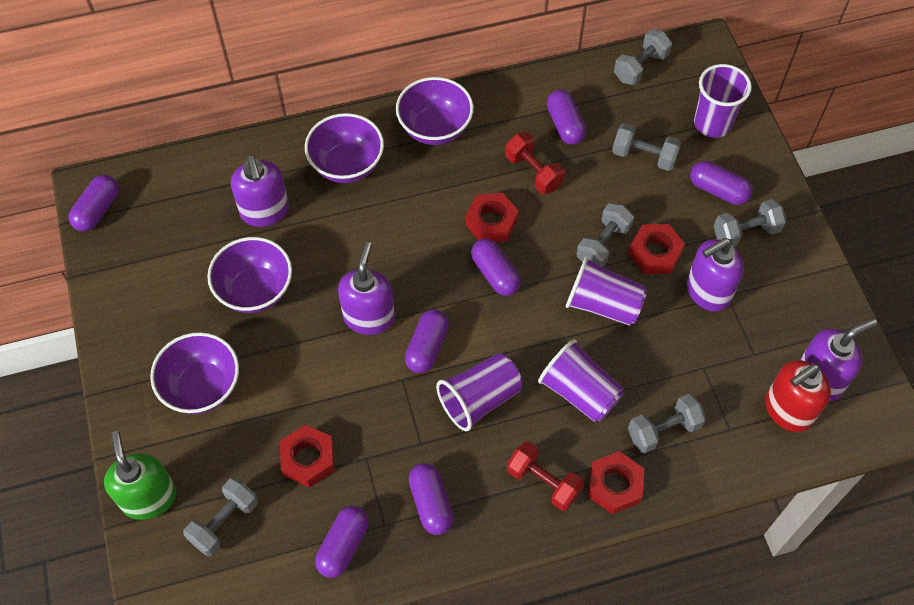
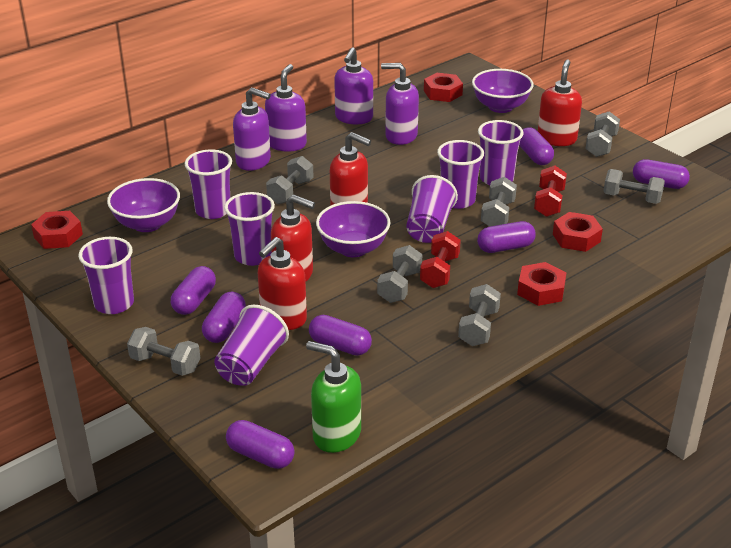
grey dumbbell: [183,477,258,557] [576,203,634,267] [612,123,681,171] [614,29,672,85] [628,394,706,453] [713,199,787,246] = 6 -> [127,327,200,376] [266,156,314,204] [377,245,423,303] [458,284,501,346] [481,177,517,227] [585,111,620,157] [603,169,665,204] = 7
purple bowl: [150,332,239,414] [207,237,292,313] [305,113,384,183] [396,77,474,145] = 4 -> [107,178,180,232] [316,201,391,257] [472,69,533,113] = 3
purple cup: [436,353,522,431] [538,339,624,422] [566,256,647,326] [694,64,752,138] = 4 -> [78,237,134,314] [185,149,232,219] [214,305,289,386] [224,192,275,266] [406,175,458,243] [437,140,484,209] [478,120,523,185] = 7
red soap dispenser: [765,360,831,432] = 1 -> [258,237,307,330] [271,194,315,282] [330,132,371,206] [538,60,582,146] = 4

